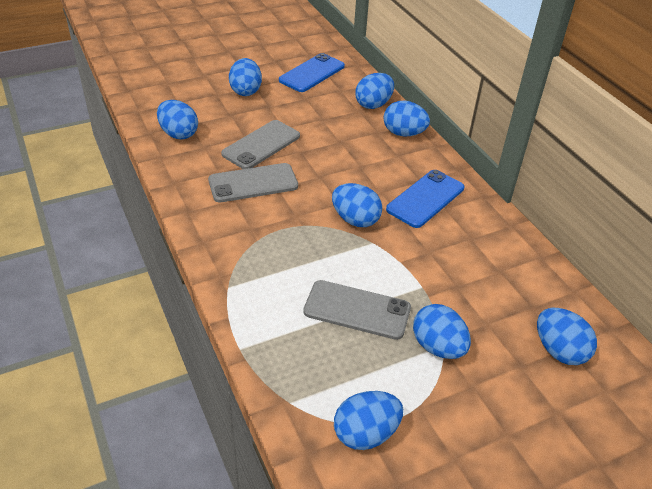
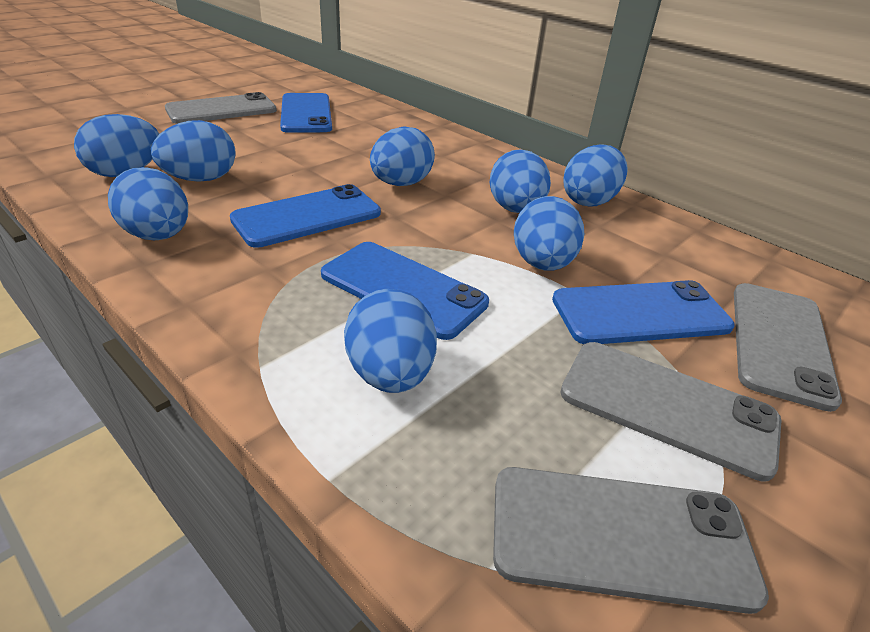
blue phone: [279,53,345,92] [386,170,464,228] = 2 -> [230,184,381,248] [280,93,332,133] [321,242,489,340] [552,280,735,344] = 4
grey phone: [208,163,298,202] [221,120,300,169] [303,280,411,340] = 3 -> [165,92,277,124] [493,467,769,614] [560,342,782,482] [734,283,842,412] = 4

